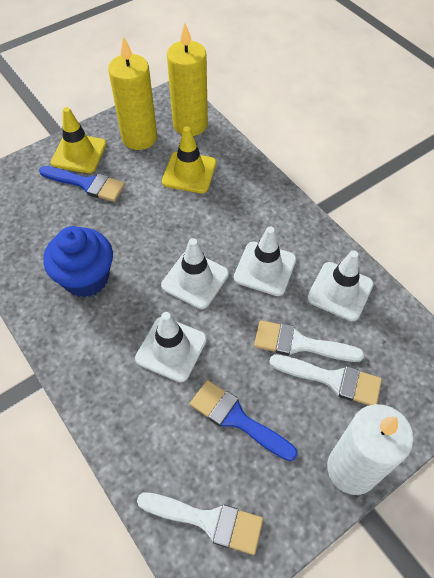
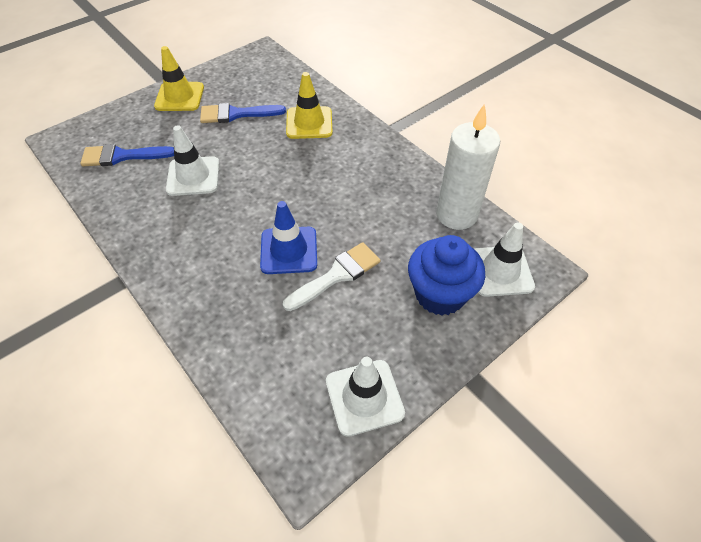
blue traffic cone: none = 0 -> [260,201,317,274] = 1
white brush: [137,492,263,555] [254,320,364,362] [269,354,382,405] = 3 -> [283,242,381,311] = 1
white traffic cone: [135,312,207,382] [161,238,229,309] [234,227,296,296] [307,250,374,321] = 4 -> [166,125,219,196] [326,357,405,437] [473,222,535,297] = 3
yellow candle: [108,36,157,150] [167,23,208,136] = 2 -> none = 0

